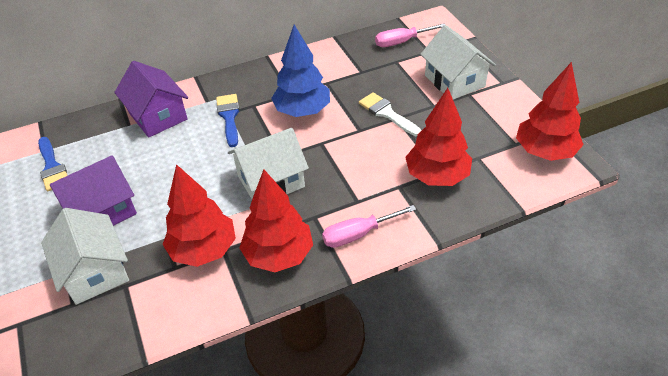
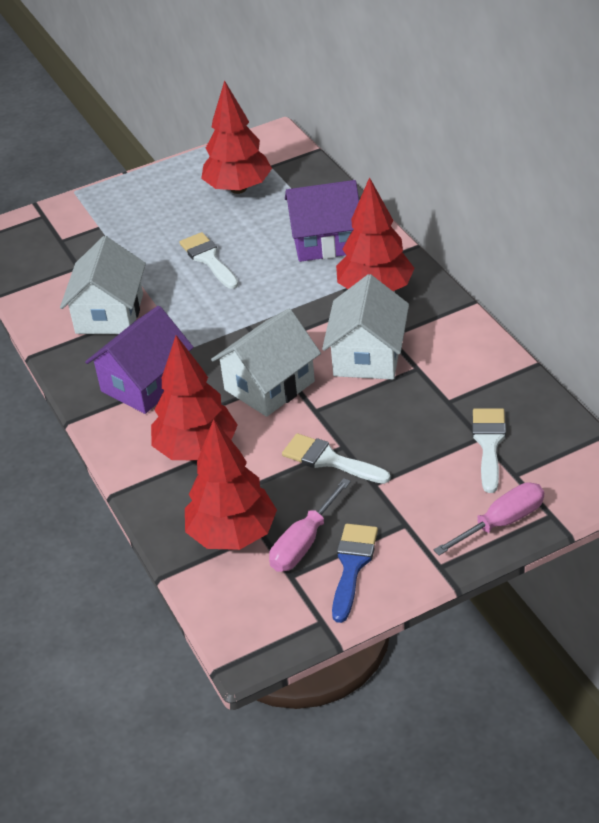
blue brush: [38,137,68,191] [216,94,240,147] = 2 -> [332,524,378,623] = 1
blue tree: [271,25,330,117] = 1 -> none = 0
white brush: [359,92,422,136] = 1 -> [179,232,238,289] [282,433,390,484] [472,408,506,493] = 3

